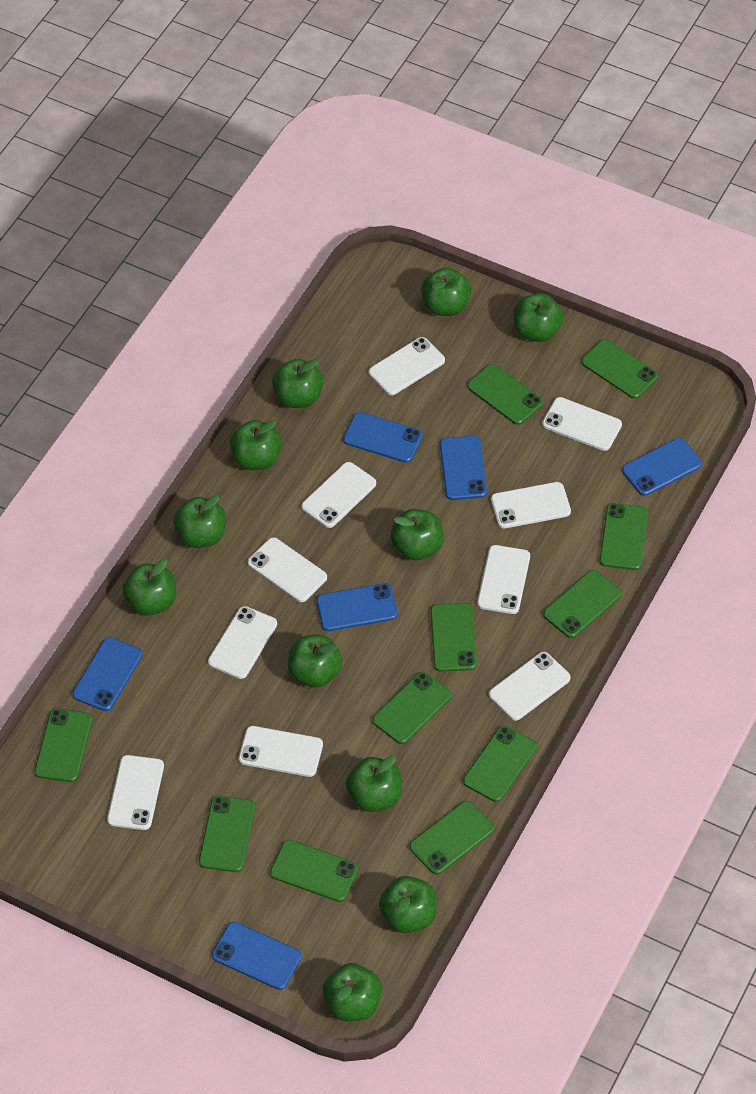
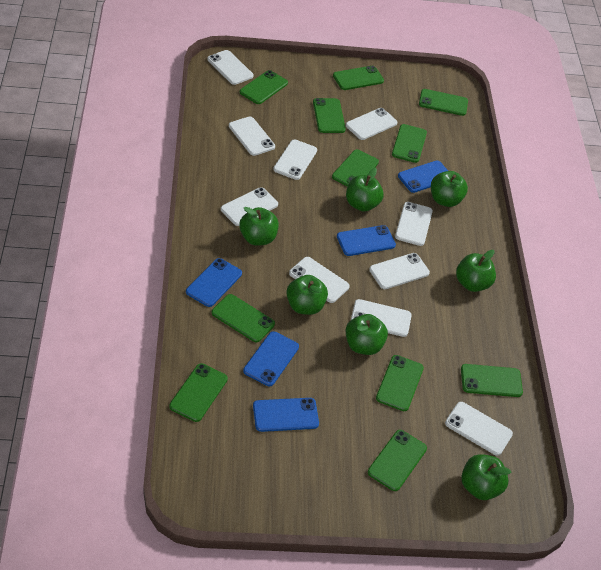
blue phone: [73,637,143,711] [212,922,302,990] [316,583,397,631] [343,412,423,463] [440,436,487,500] [622,438,702,496] = 6 -> [186,258,242,307] [243,331,299,386] [253,398,319,432] [337,225,396,256] [398,161,448,193] = 5
green apple: [122,559,176,616] [173,495,226,548] [229,420,282,470] [272,359,324,408] [288,634,342,688] [323,963,382,1021] [346,755,402,812] [379,876,436,933] [390,509,443,560] [421,268,471,316] [514,293,564,342] = 11 -> [239,207,279,246] [286,275,328,315] [345,314,388,355] [346,168,384,212] [431,171,468,207] [456,250,496,292] [461,454,512,500] = 7

